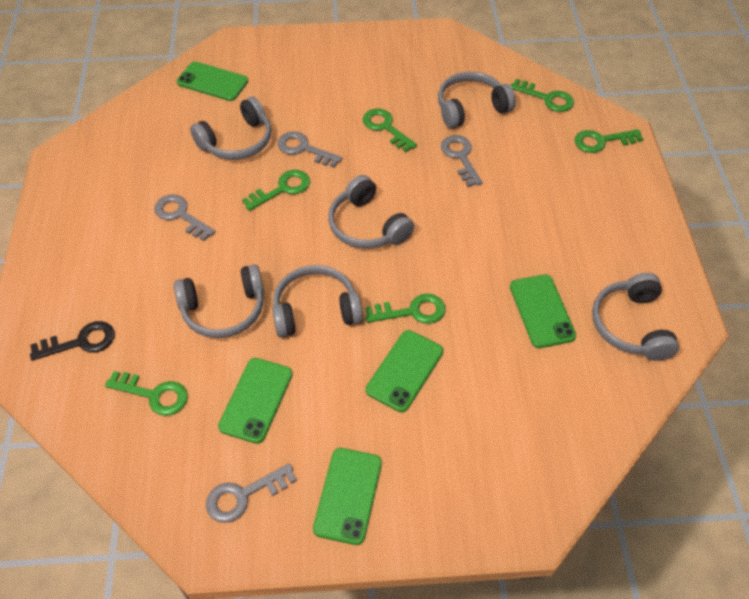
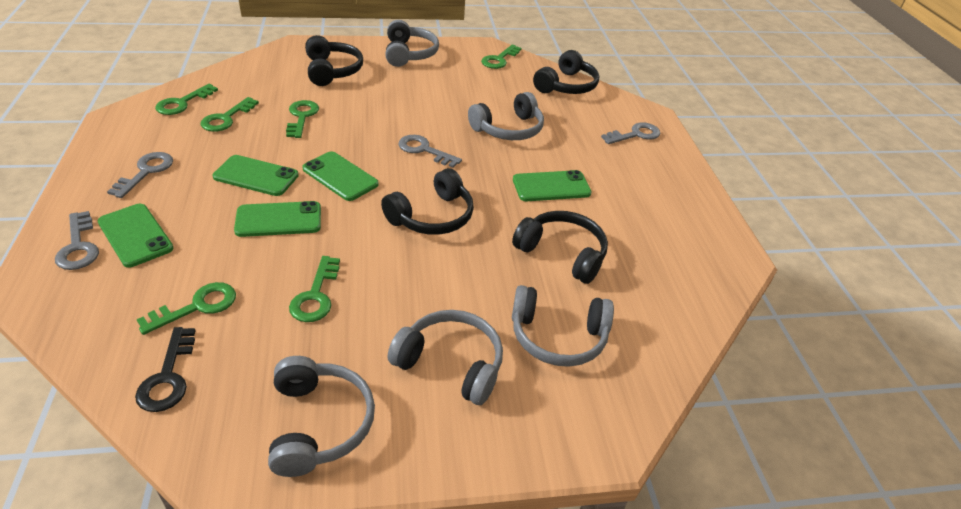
black headphones: none = 0 -> [305,35,363,86] [381,168,474,235] [512,211,608,284] [533,50,599,94] = 4
grey headphones: [174,264,264,338] [190,97,272,160] [272,265,363,338] [328,175,414,249] [438,72,516,128] [592,273,679,361] = 6 -> [268,356,375,477] [385,20,439,67] [387,310,503,405] [468,92,544,140] [512,285,614,367] = 5

